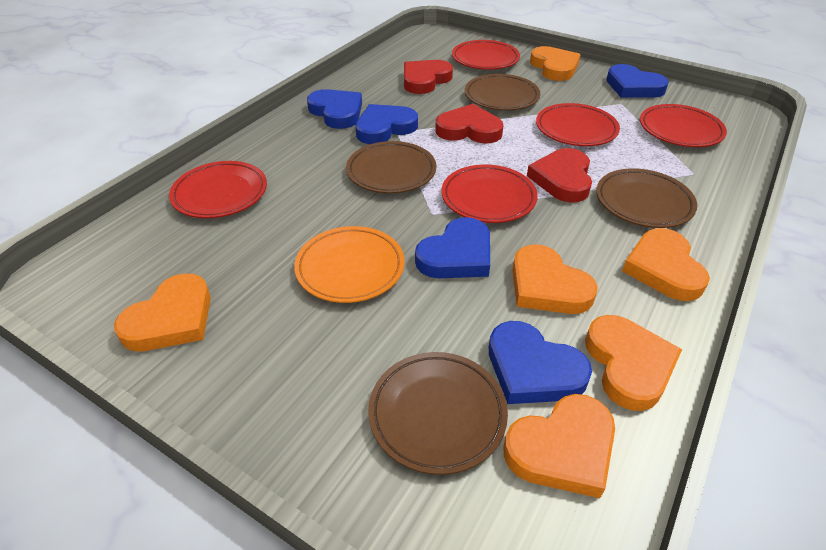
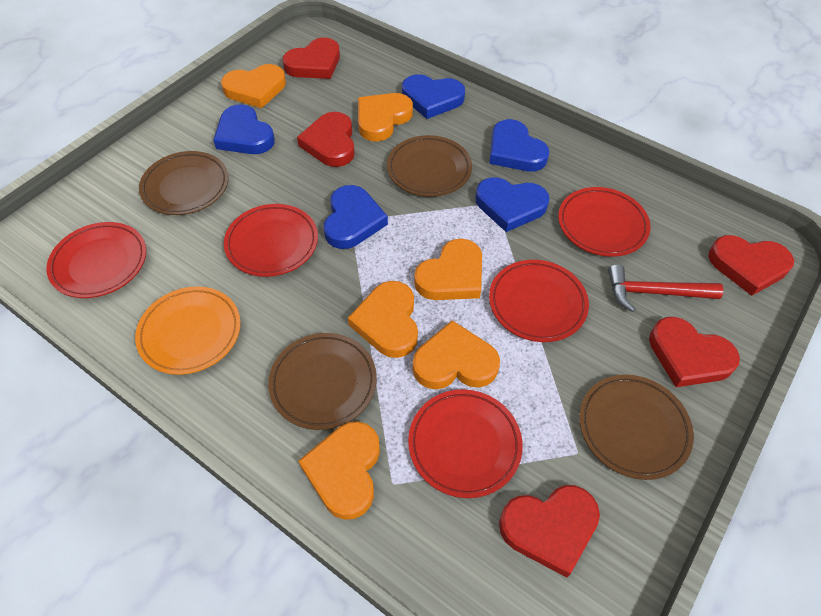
red hammer: none = 0 -> [608,264,723,312] = 1
red heart: [404,60,453,94] [435,104,504,143] [527,148,592,202] = 3 -> [282,38,340,79] [297,112,355,167] [499,485,600,577] [649,317,740,387] [708,235,794,296] = 5

